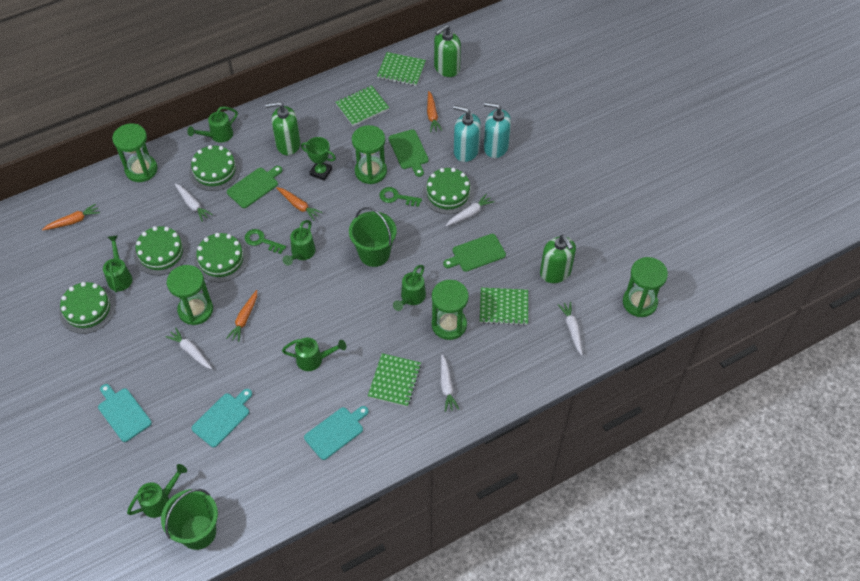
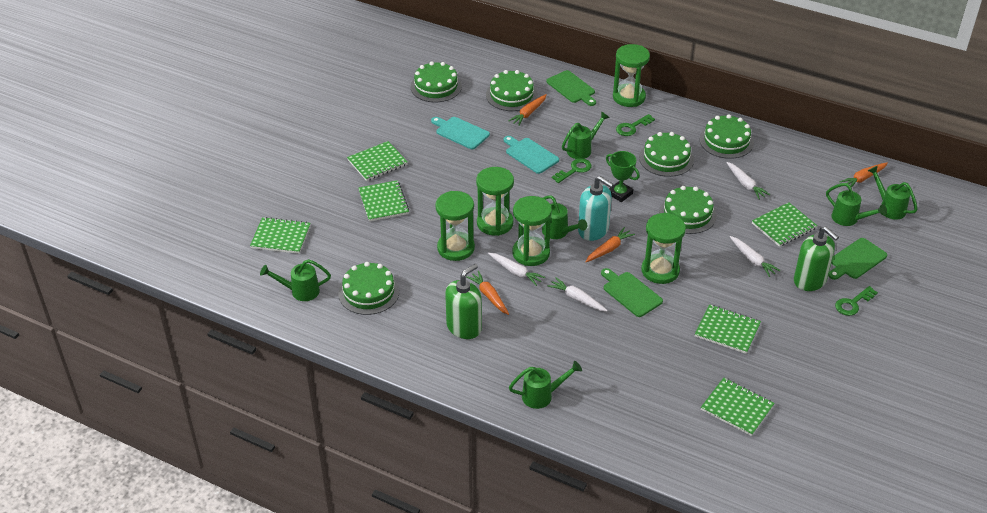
green bucket: [161,489,218,550] [349,207,397,267] = 2 -> none = 0
green cake: [59,282,116,334] [134,226,188,275] [189,145,240,191] [194,233,248,282] [422,168,474,214] = 5 -> [338,262,400,315] [410,61,462,102] [486,70,538,111] [639,132,694,177] [659,186,717,234] [699,114,754,159] = 6
green key: [245,229,286,254] [379,187,422,207] = 2 -> [552,158,592,183] [616,114,655,136] [835,286,878,316] = 3
green notebook: [336,85,389,126] [368,353,421,407] [377,52,426,86] [480,288,528,326] = 4 -> [250,217,311,254] [347,141,407,181] [359,180,409,222] [695,304,761,354] [701,378,775,436] [752,202,817,247] = 6
green soap dispenser: [265,102,300,155] [434,25,461,77] [540,235,576,283] = 3 -> [445,264,482,339] [794,226,839,291] = 2
turquoise cutting board: [98,384,152,442] [192,389,252,447] [304,406,369,460] = 3 -> [431,117,490,149] [504,136,559,174] = 2
turquoise soap dispenser: [453,105,481,162] [484,102,511,158] = 2 -> [578,176,614,241] = 1
white carrot: [165,328,212,369] [175,184,213,222] [441,355,459,412] [446,193,495,226] [558,302,583,355] = 5 -> [488,253,545,286] [548,277,608,312] [726,162,770,200] [730,236,780,277] = 4

